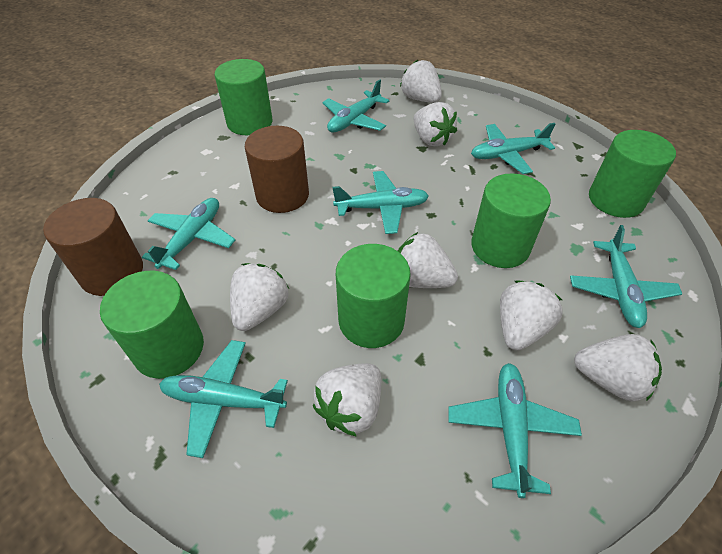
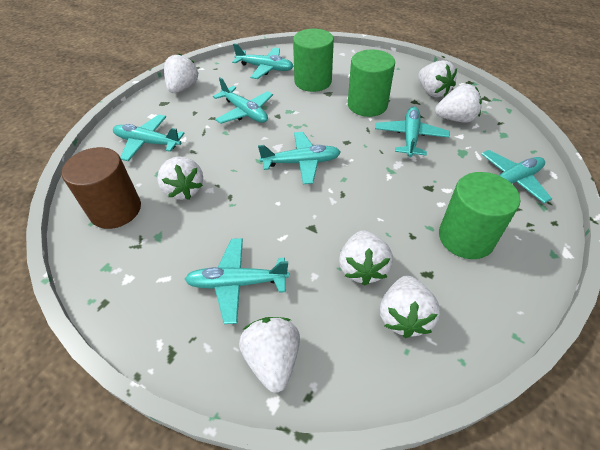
brown cylinder: [43,198,143,296] [245,126,309,213] = 2 -> [62,147,141,229] = 1
green cylinder: [100,271,204,379] [215,59,273,135] [336,244,411,348] [471,173,551,268] [589,130,676,218] = 5 -> [293,29,334,92] [348,49,395,117] [439,172,520,259] = 3

